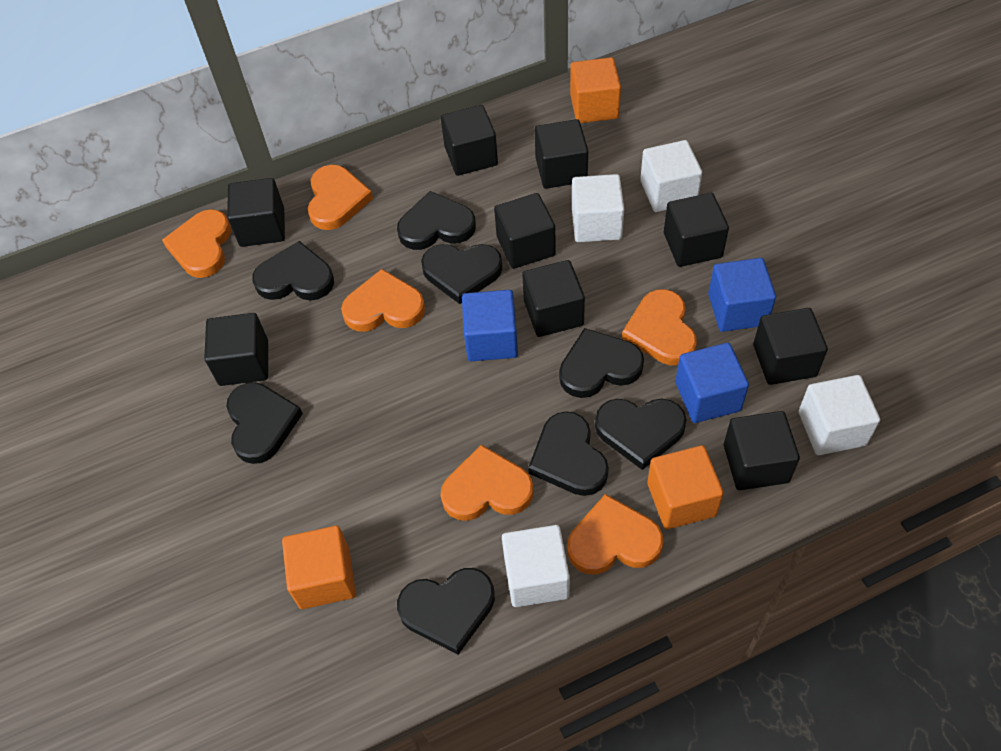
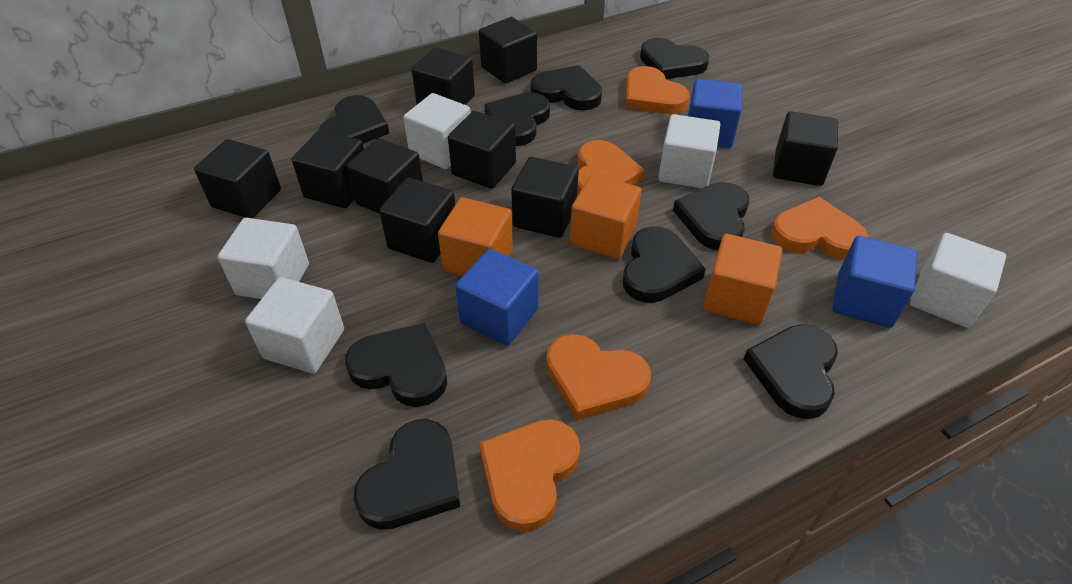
black heart: [226,382,303,464] [252,241,334,301] [397,191,476,250] [397,568,495,655] [421,244,503,304] [528,411,609,496] [559,328,644,398] [595,399,686,470] = 8 -> [319,95,389,144] [345,323,447,407] [353,419,460,530] [484,92,550,146] [531,65,602,110] [623,226,706,303] [640,38,710,79] [673,182,750,250] [744,324,838,419] = 9
orange heart: [162,209,231,278] [308,165,373,230] [341,269,425,332] [441,445,533,521] [567,494,663,575] [622,289,697,365] = 6 -> [479,419,580,532] [546,334,651,420] [577,140,645,195] [626,66,690,114] [771,197,868,259] = 5
white cube: [502,525,570,607] [572,174,624,242] [640,140,702,212] [799,375,880,455] = 4 -> [218,218,309,299] [245,277,344,373] [403,93,471,169] [658,114,720,188] [910,233,1006,328] = 5

